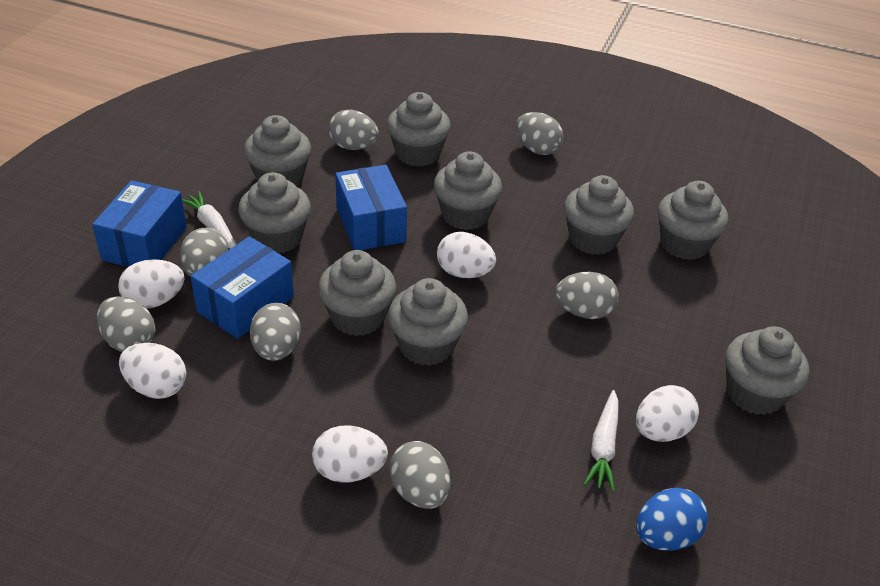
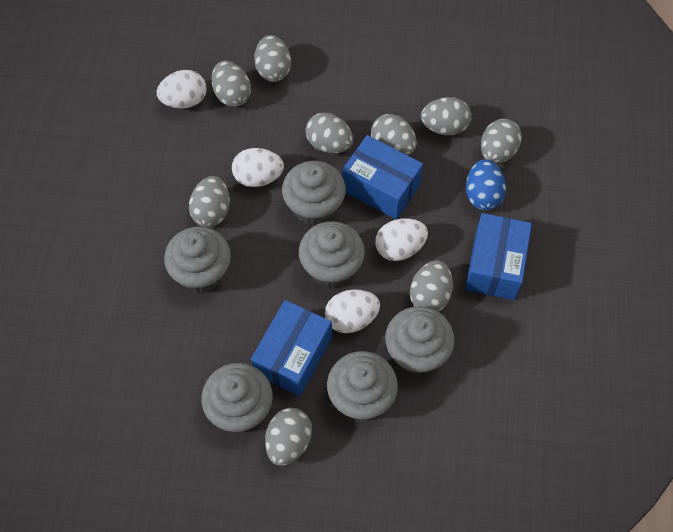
grey cupcake: [238,172,311,253] [244,115,311,187] [318,250,396,336] [387,92,451,167] [388,278,468,366] [434,151,502,230] [564,175,634,255] [658,181,728,260] [725,326,809,415] = 9 -> [164,227,231,293] [201,363,273,432] [282,161,346,226] [299,221,365,288] [327,351,398,420] [385,306,455,374] = 6
grey egg: [97,296,155,352] [180,228,228,276] [250,303,301,361] [328,110,379,150] [389,441,450,509] [515,112,563,155] [555,272,619,319] = 7 -> [189,176,230,227] [212,61,251,107] [254,35,291,82] [265,408,312,466] [305,112,353,153] [371,114,417,155] [410,260,453,312] [421,97,471,135] [481,119,522,164] = 9
white carrot: [182,191,236,249] [584,390,619,492] = 2 -> none = 0
white egg: [118,259,185,309] [119,343,186,399] [312,425,388,483] [437,232,496,278] [636,385,699,442] = 5 -> [157,70,207,109] [232,148,284,187] [325,289,380,333] [375,218,428,261] = 4

